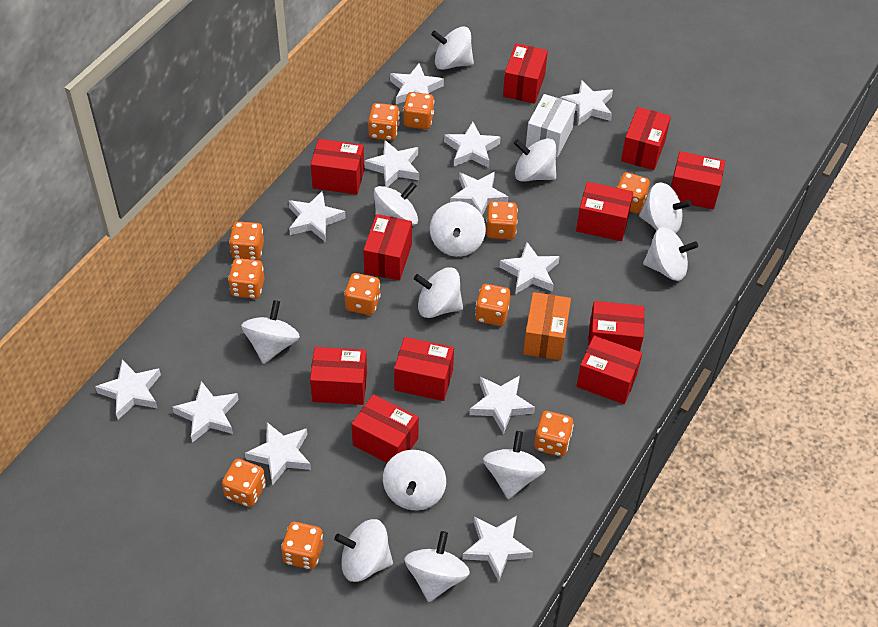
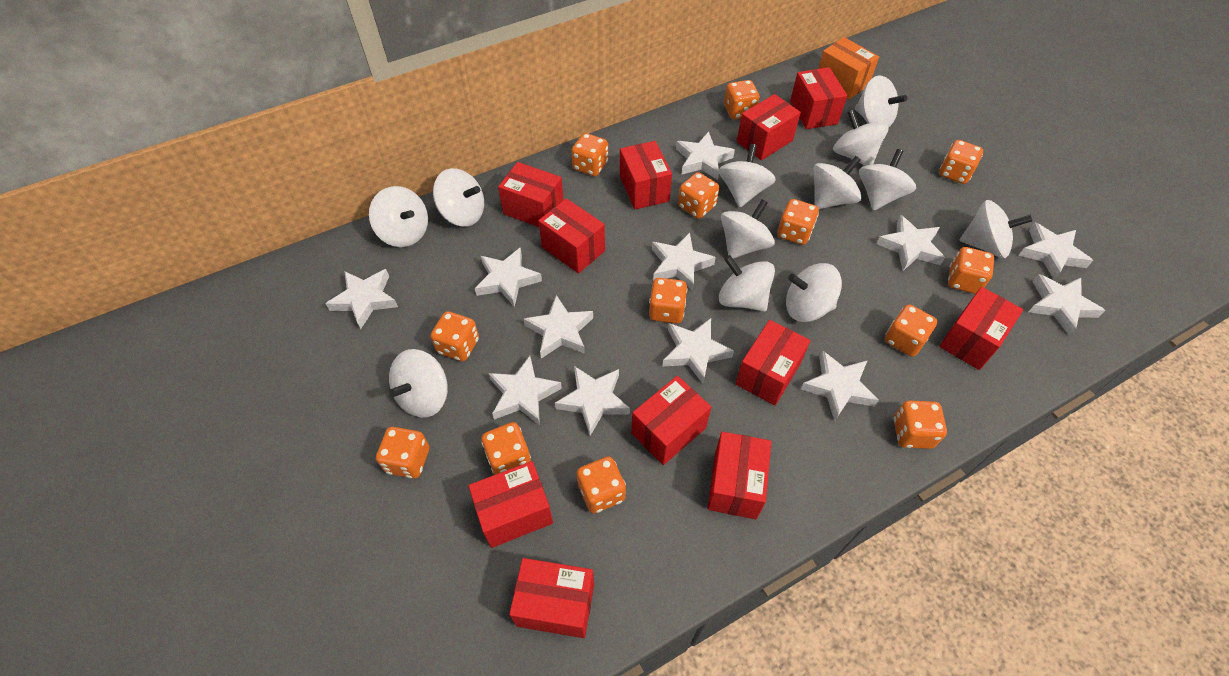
orange dice: [222,459,266,507] [228,258,265,299] [229,221,264,260] [281,522,323,569] [344,273,381,315] [368,103,399,141] [403,92,434,129] [475,284,511,326] [486,201,518,240] [534,411,574,456] [616,172,650,213] = 11 -> [376,427,429,479] [430,311,479,361] [481,422,531,475] [571,133,608,176] [577,457,626,513] [649,278,688,324] [678,172,719,219] [724,80,759,119] [777,199,819,245] [885,304,937,357] [894,401,947,449] [939,140,983,184] [948,247,994,294] = 13
white box: [526,94,576,157] = 1 -> none = 0

